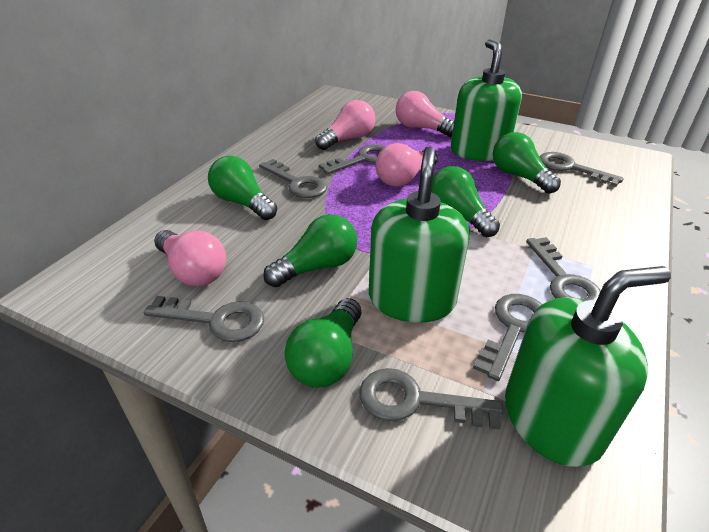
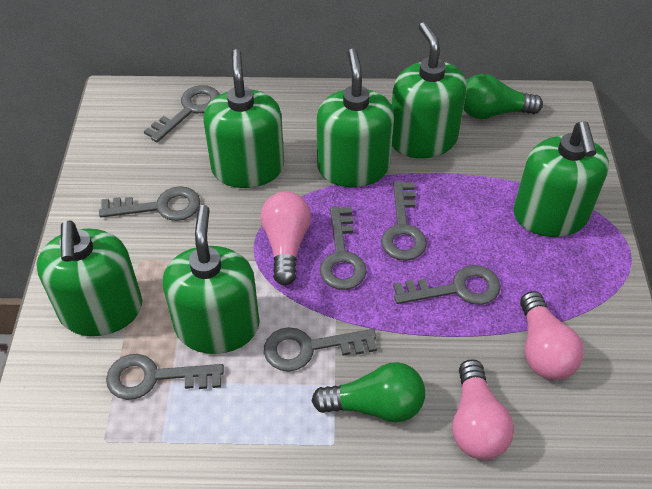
green light bulb: [208,156,277,220] [263,214,357,287] [284,298,361,388] [431,166,500,237] [493,132,561,194] = 5 -> [312,362,425,423] [463,74,543,119] = 2
green soap dispenser: [369,146,470,323] [451,39,522,161] [505,266,671,467] = 3 -> [36,221,142,336] [163,205,260,354] [203,49,284,188] [317,48,394,187] [392,22,467,158] [513,121,609,237] = 6
pink light bulb: [154,230,226,286] [315,100,375,150] [375,143,437,187] [396,91,454,137] = 4 -> [261,191,311,285] [452,359,514,460] [520,291,584,380] = 3

